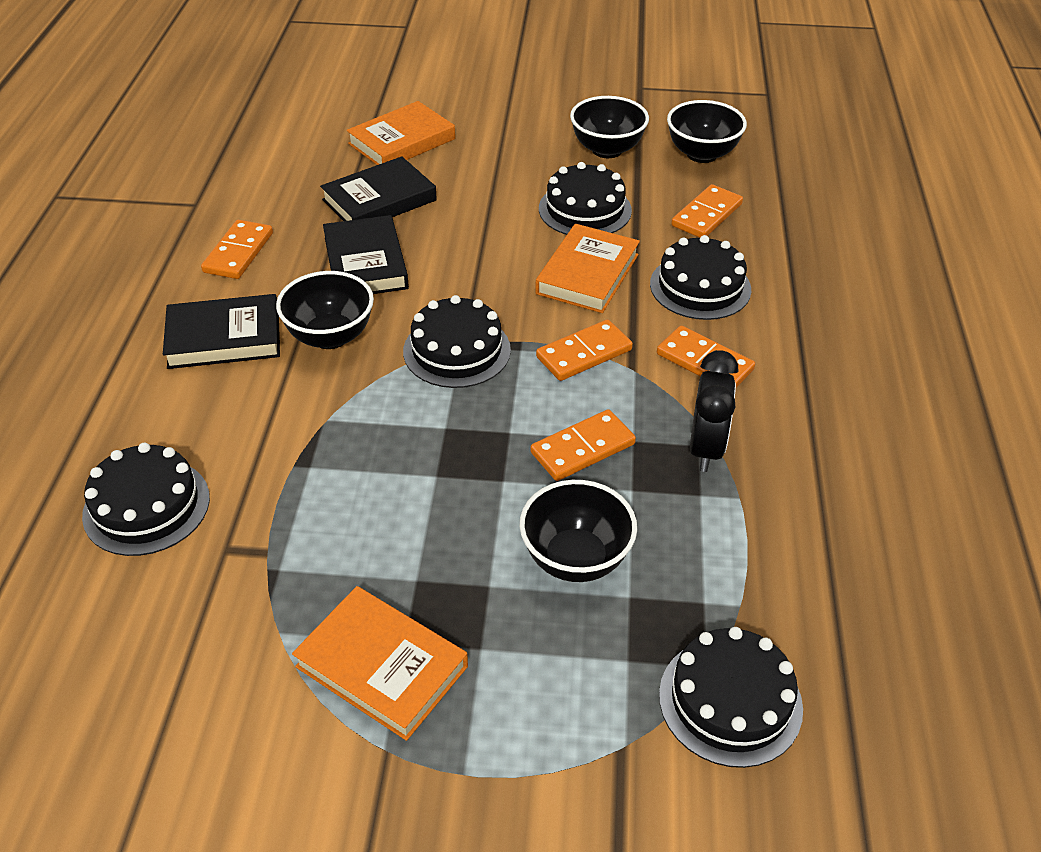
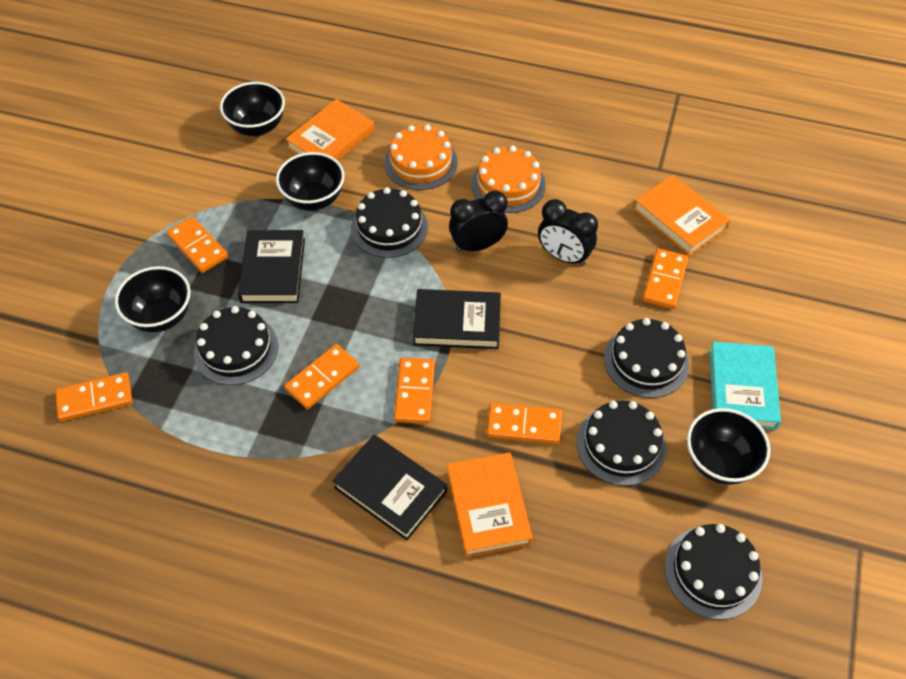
black clock: [690,350,738,472] = 1 -> [449,191,508,252] [538,199,598,266] = 2
orange cake: none = 0 -> [384,124,458,190] [471,146,546,213] = 2
orange domino: [201,220,273,279] [531,409,636,481] [536,319,633,381] [657,326,755,388] [671,184,743,238] = 5 -> [55,372,132,421] [166,216,228,273] [284,344,359,409] [394,358,435,424] [486,403,562,444] [642,248,688,309] = 6
turquoise book: none = 0 -> [709,341,781,430] = 1

